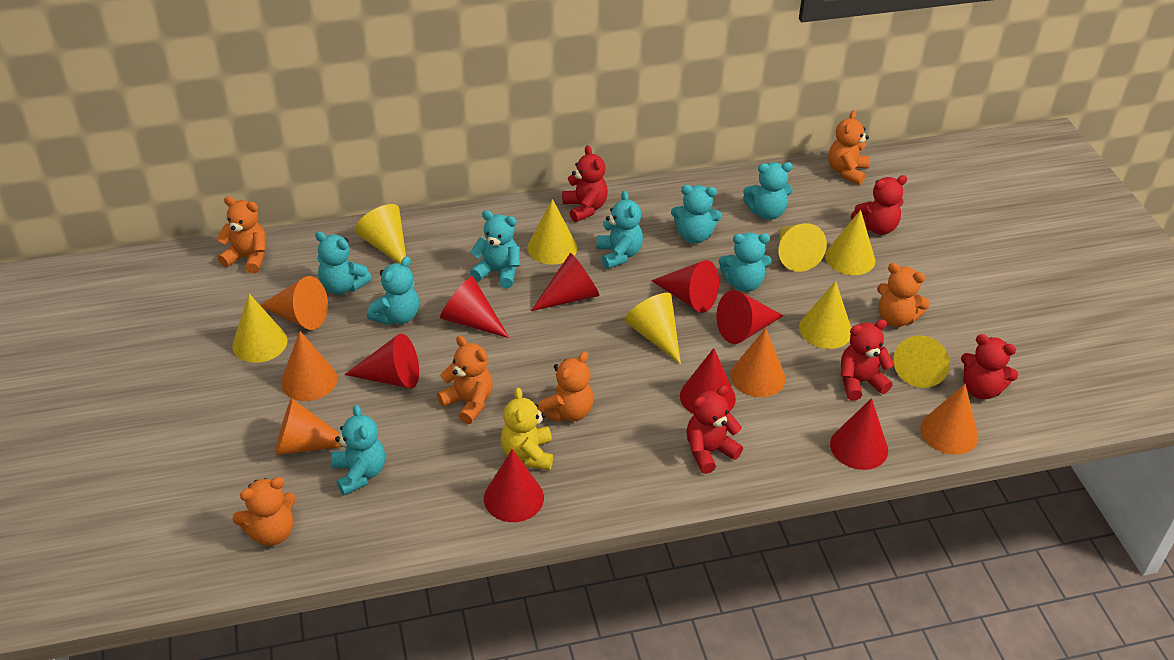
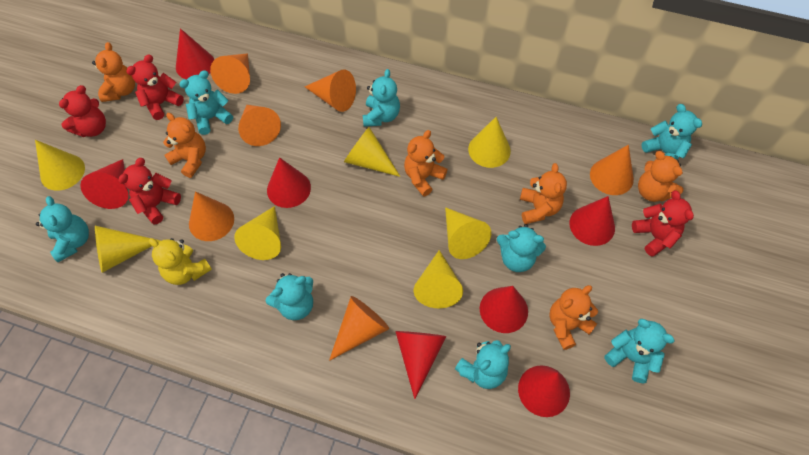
orange cone: [260,276,328,330] [275,398,347,455] [281,331,337,401] [730,328,786,397] [920,384,978,455] = 5 -> [189,191,234,241] [210,53,250,94] [238,105,281,146] [305,69,356,112] [329,296,389,361] [590,145,634,195] = 6
red cone: [344,334,419,389] [440,276,509,338] [484,449,544,522] [531,253,600,311] [651,260,719,313] [680,348,736,414] [716,290,784,344] [830,398,888,470] = 8 -> [80,159,128,209] [176,28,214,79] [267,157,311,208] [395,331,446,399] [480,286,528,333] [518,365,570,417] [570,196,615,246] = 7
red teddy bear: [562,145,608,222] [686,385,743,474] [841,319,894,401] [851,175,907,235] [961,334,1018,399] = 5 -> [59,85,106,137] [118,158,181,225] [126,54,184,120] [632,190,694,257] = 4
yellow cone: [232,294,288,363] [355,204,406,264] [527,199,577,265] [624,293,681,364] [779,223,827,272] [799,281,851,349] [825,210,875,275] [893,335,950,388] = 8 -> [35,140,85,191] [95,226,160,273] [234,206,281,260] [344,127,401,177] [414,250,463,308] [445,207,491,259] [468,117,511,168] = 7

